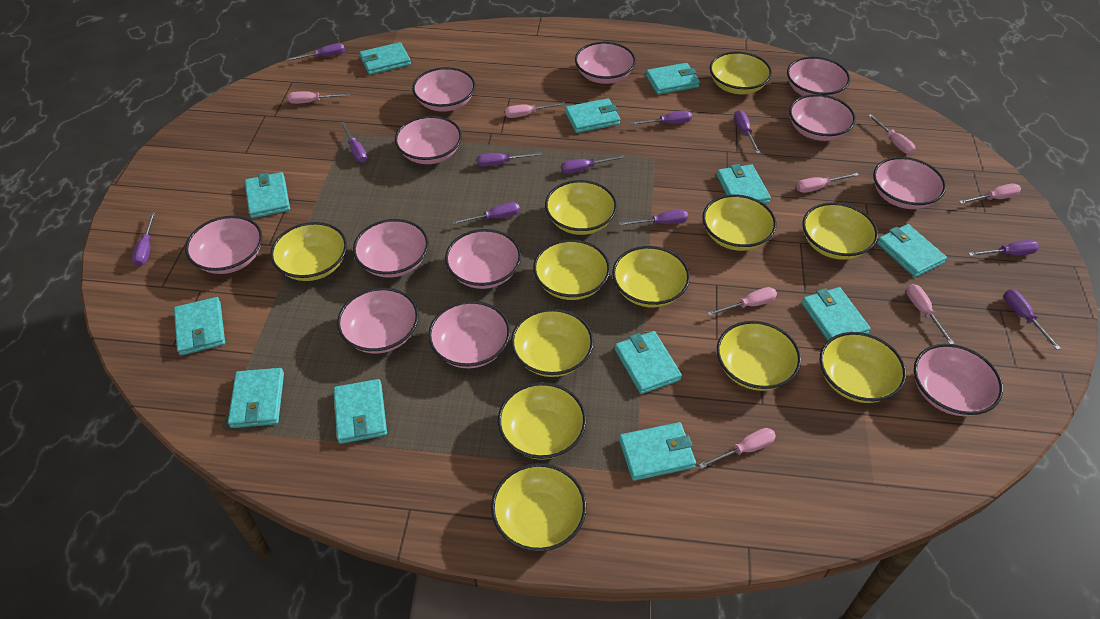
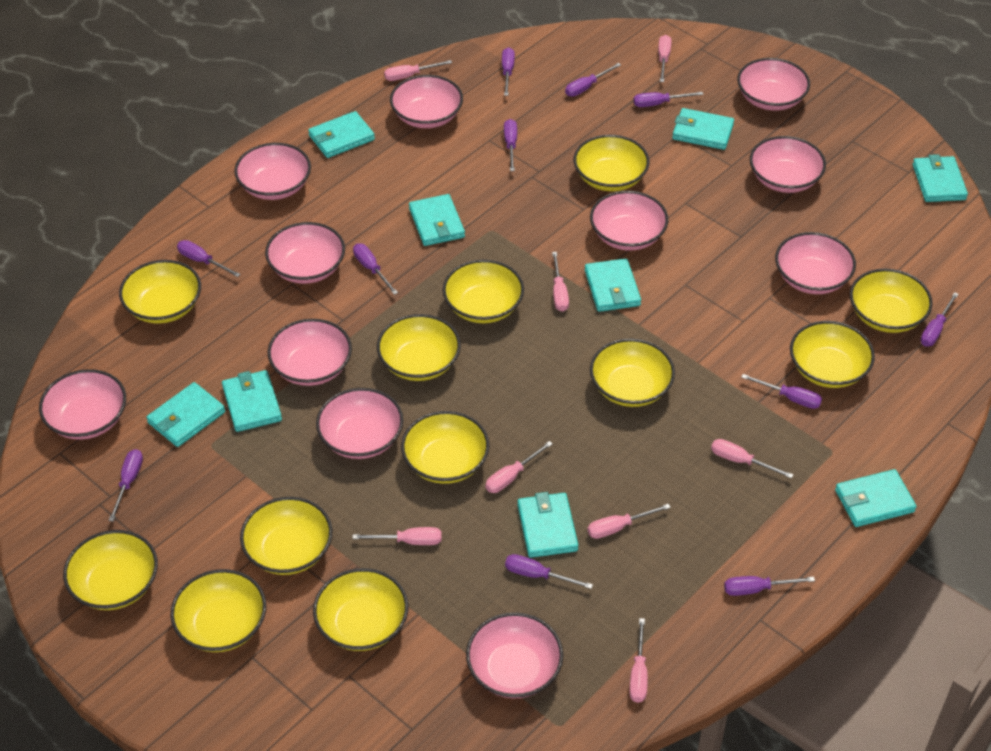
pink bowl: [185,216,263,274] [337,288,419,354] [353,219,429,278] [395,116,462,164] [412,67,475,112] [428,301,510,368] [445,229,521,289] [575,42,636,84] [787,57,850,97] [789,94,856,141] [873,157,946,209] [914,344,1003,416] = 12 -> [39,369,126,440] [234,143,311,200] [265,222,345,284] [268,319,352,386] [316,388,404,459] [390,75,463,128] [466,612,563,699] [590,191,668,251] [737,58,810,111] [750,136,826,193] [775,232,856,294] = 11
turquoise wallet: [174,297,225,355] [228,368,284,428] [245,172,290,218] [333,379,387,444] [360,42,411,75] [565,98,620,133] [615,331,682,394] [619,422,696,481] [646,63,700,95] [717,164,771,204] [802,287,871,341] [877,224,947,277] = 12 -> [146,382,225,447] [222,370,282,432] [308,111,375,158] [409,194,465,246] [518,492,578,558] [585,258,641,312] [672,108,734,150] [835,469,917,527] [913,154,968,202] = 9

